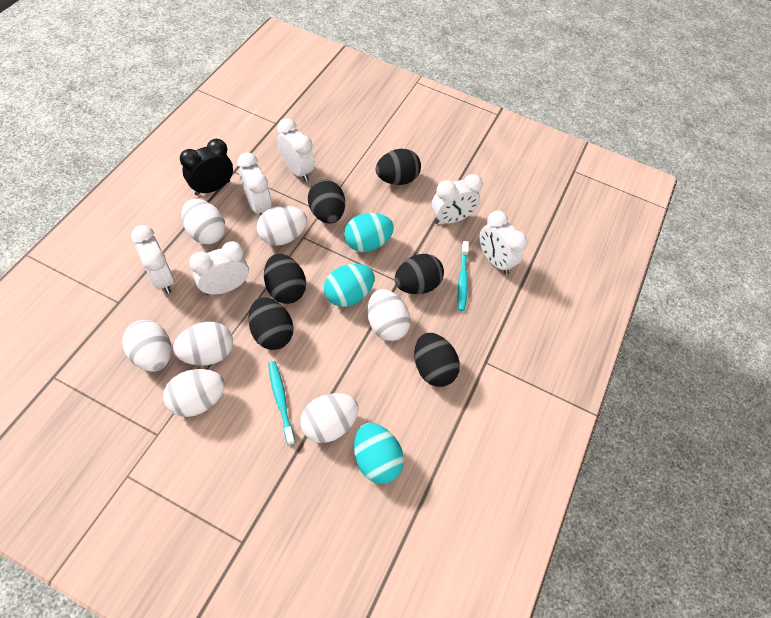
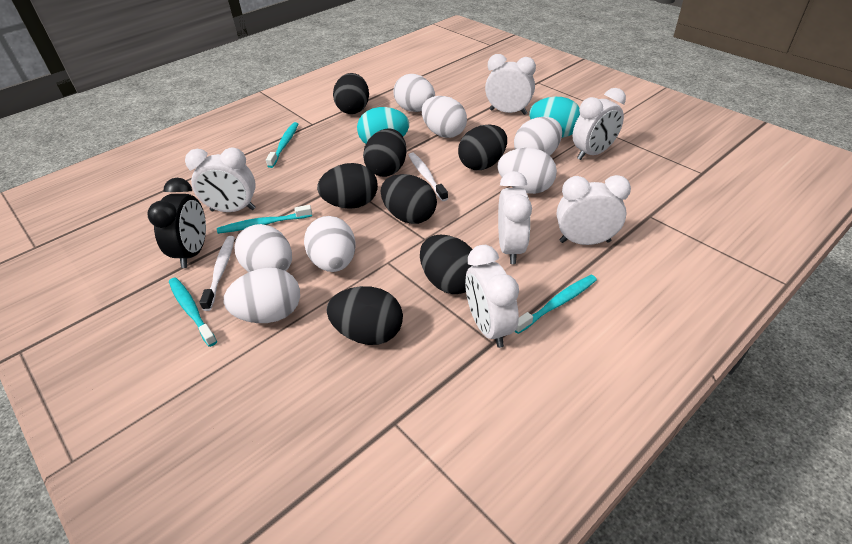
black egg: [249,297,294,350] [264,254,306,304] [308,180,345,224] [376,149,421,185] [395,254,444,294] [414,333,460,387] = 6 -> [317,163,378,209] [327,286,403,345] [333,73,369,114] [363,129,407,177] [381,174,437,224] [420,235,473,294] [458,125,507,170] = 7
turquoise egg: [324,264,375,307] [344,213,394,252] [354,423,404,484] = 3 -> [357,107,409,144] [529,97,580,138] = 2
turquoise toothbrush: [268,361,295,445] [458,241,469,311] = 2 -> [169,277,217,347] [217,205,312,234] [266,122,298,168] [515,275,597,334] = 4
white toothbrush: none = 0 -> [200,236,235,311] [408,153,448,201] = 2

